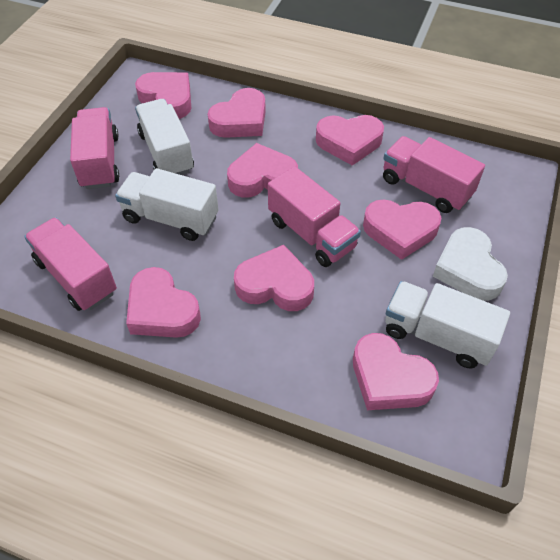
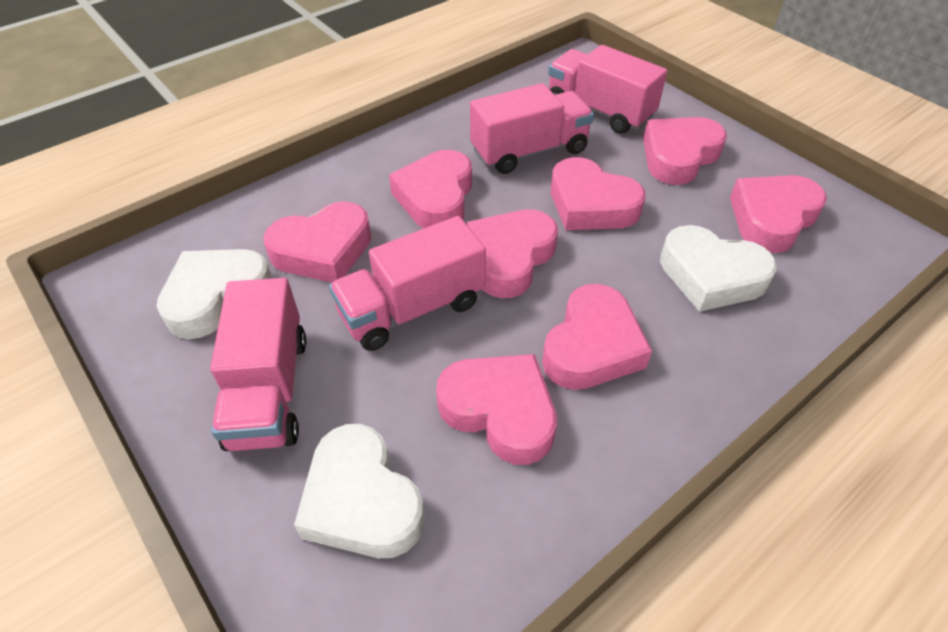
white heart: [433,227,508,301] = 1 -> [157,249,272,339] [294,424,425,558] [660,225,777,312] = 3
white truck: [115,168,219,241] [135,99,194,175] [385,281,510,369] = 3 -> none = 0

